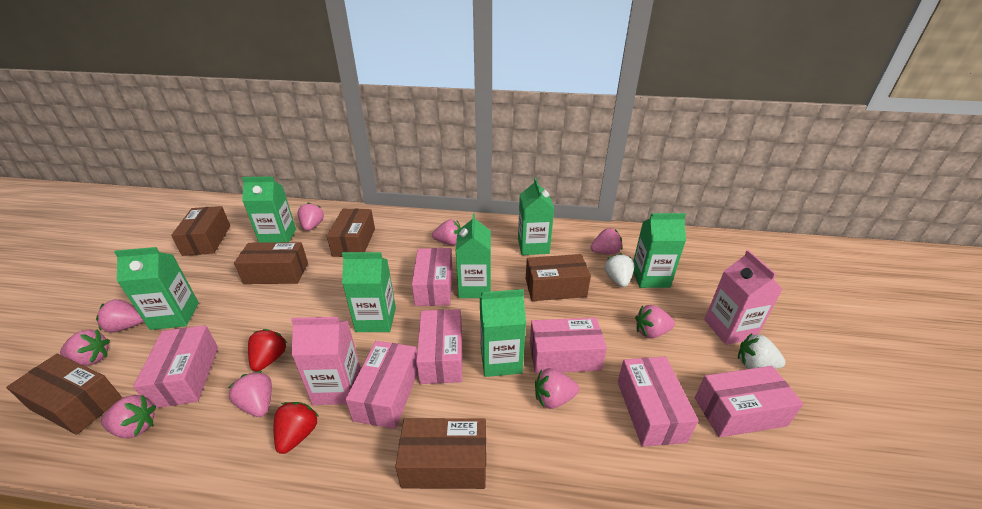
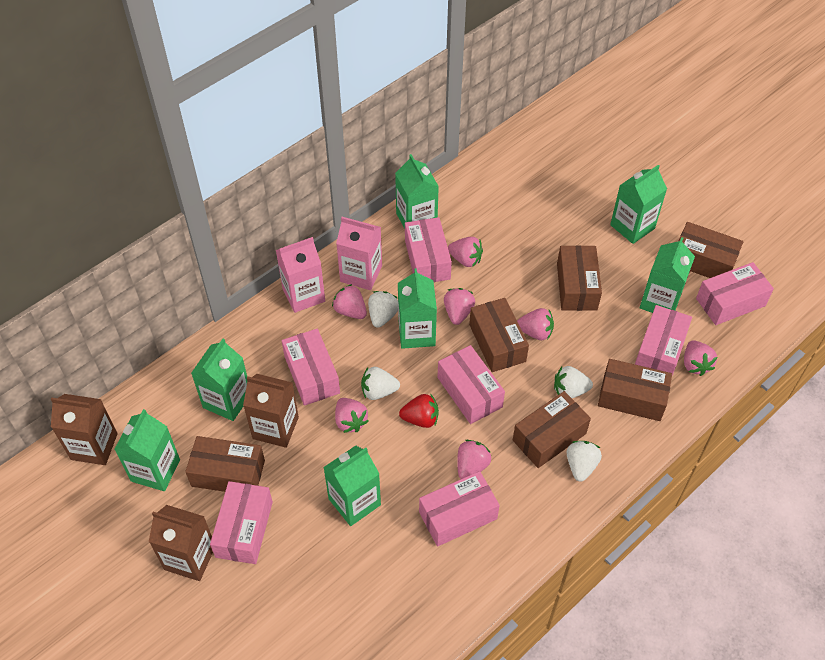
brown carton: none = 0 -> [51,394,118,465] [149,505,213,581] [243,374,299,448] = 3
pink strawberry: [60,330,110,366] [96,299,144,332] [101,395,156,438] [228,371,272,417] [297,202,324,231] [432,219,461,245] [535,368,579,409] [591,228,623,254] [635,305,675,339] = 9 -> [332,284,367,319] [335,398,368,433] [444,288,475,325] [448,237,483,267] [457,440,491,479] [517,308,554,340] [684,340,717,376] = 7
red strawberry: [248,329,287,371] [274,402,319,454] = 2 -> [399,394,439,428] = 1
white strawberry: [605,253,634,287] [738,333,785,369] = 2 -> [361,367,400,400] [368,291,398,328] [554,366,593,398] [567,441,602,482] = 4

